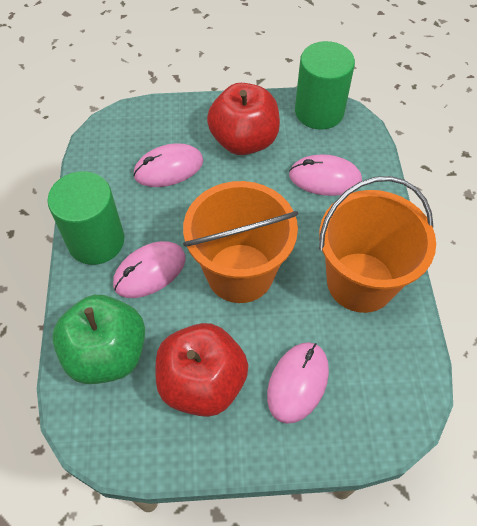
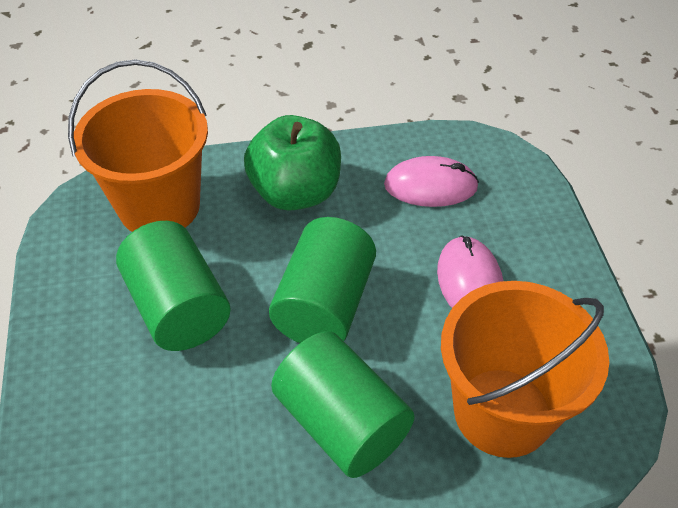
green cylinder: [47,171,124,265] [295,41,355,130] = 2 -> [116,221,230,351] [269,217,376,343] [271,331,415,478] = 3
pink mouse: [113,241,185,298] [133,143,203,187] [267,342,329,424] [289,154,362,196] = 4 -> [384,156,479,207] [437,235,504,308] = 2
red apple: [156,323,248,417] [207,83,280,155] = 2 -> none = 0

